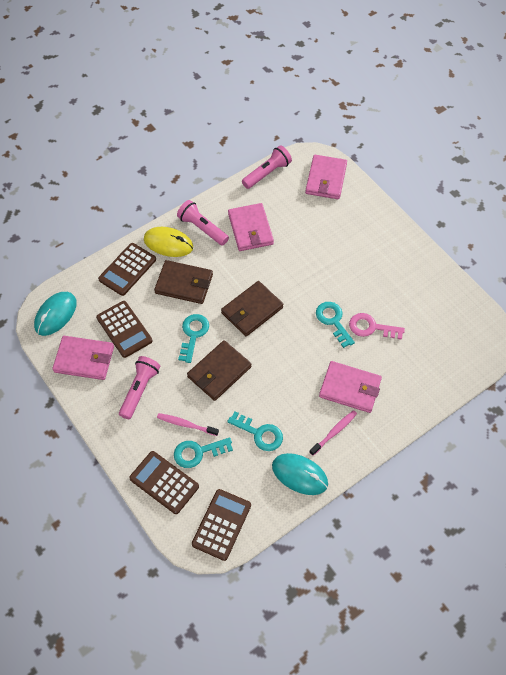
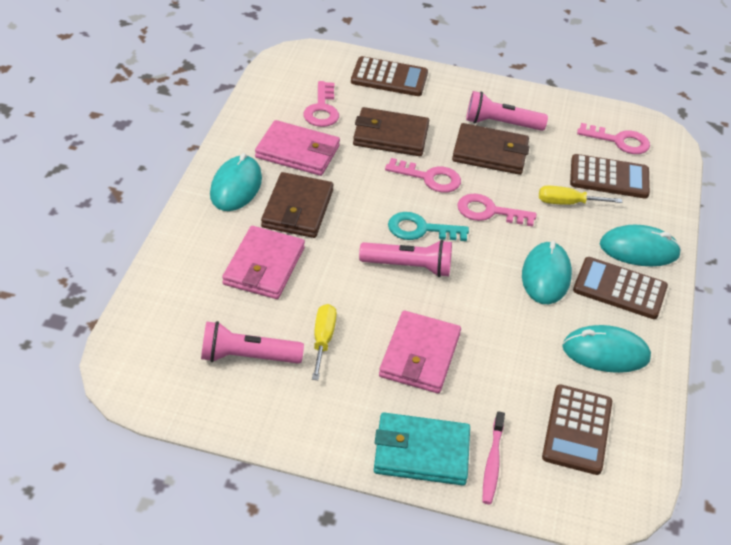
pink key: [349,313,405,340] = 1 -> [303,81,339,127] [385,158,461,193] [457,194,536,227] [577,123,650,154] = 4
pink toothbrush: [157,413,219,436] [309,410,357,456] = 2 -> [483,411,505,504] = 1
pink wallet: [52,336,114,380] [228,203,274,251] [305,155,347,199] [319,361,382,413] = 4 -> [222,226,305,299] [255,120,340,176] [379,311,461,393] = 3
turquoise key: [174,438,233,468] [178,314,209,363] [227,411,283,451] [316,302,355,348] = 4 -> [388,212,469,241] = 1
turquoise mouse: [34,292,77,336] [272,453,328,495] = 2 -> [210,153,262,211] [522,241,572,304] [562,325,651,373] [600,225,681,266] = 4
turquoise wallet: none = 0 -> [374,412,470,486] = 1
yellow mouse: [144,227,193,257] = 1 -> none = 0
yellow screwdriver: none = 0 -> [312,304,337,380] [539,186,622,205] = 2

